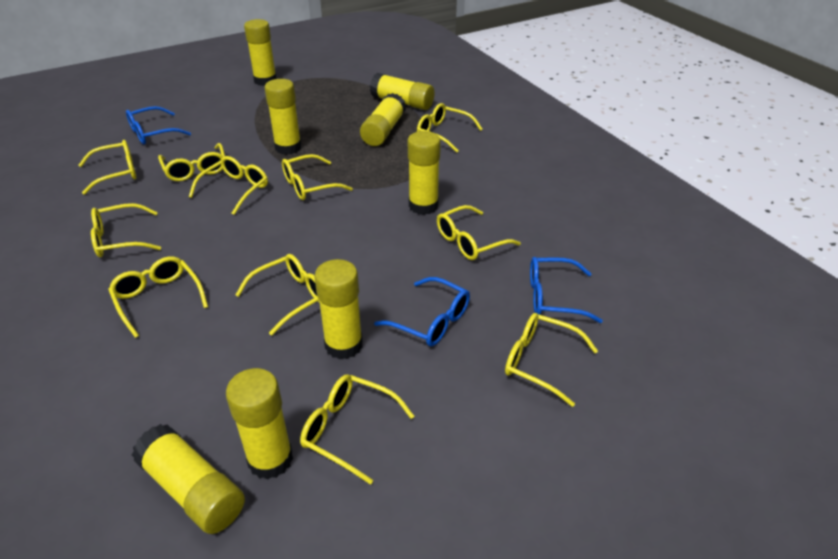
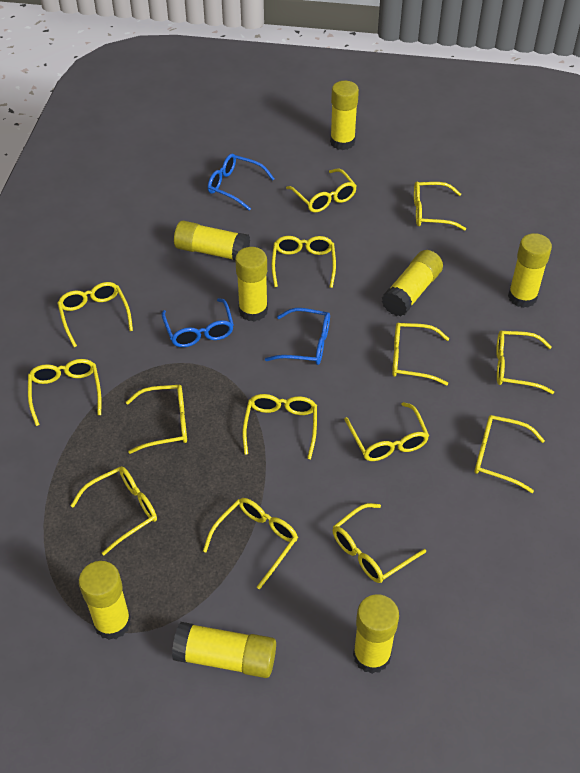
yellow glasses: [78,140,136,195] [91,203,161,257] [108,256,208,338] [158,143,225,181] [189,156,268,215] [235,254,320,336] [282,154,353,200] [300,374,414,485] [417,103,483,153] [437,205,521,260] [505,313,598,407] = 11 -> [28,359,101,426] [57,282,133,347] [70,466,157,555] [126,385,187,454] [203,498,298,589] [242,394,317,459] [272,236,336,288] [286,168,357,212] [333,503,426,583] [344,402,429,461] [392,323,449,386] [414,182,466,231] [474,415,545,493] [496,330,554,394] = 14

